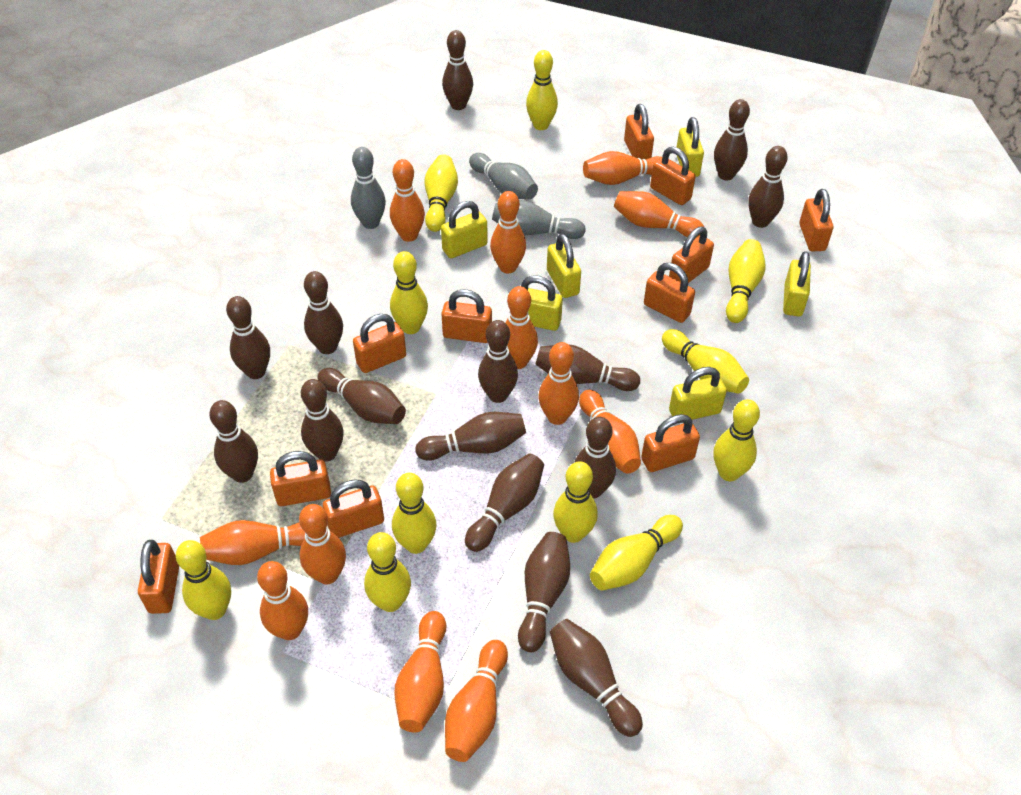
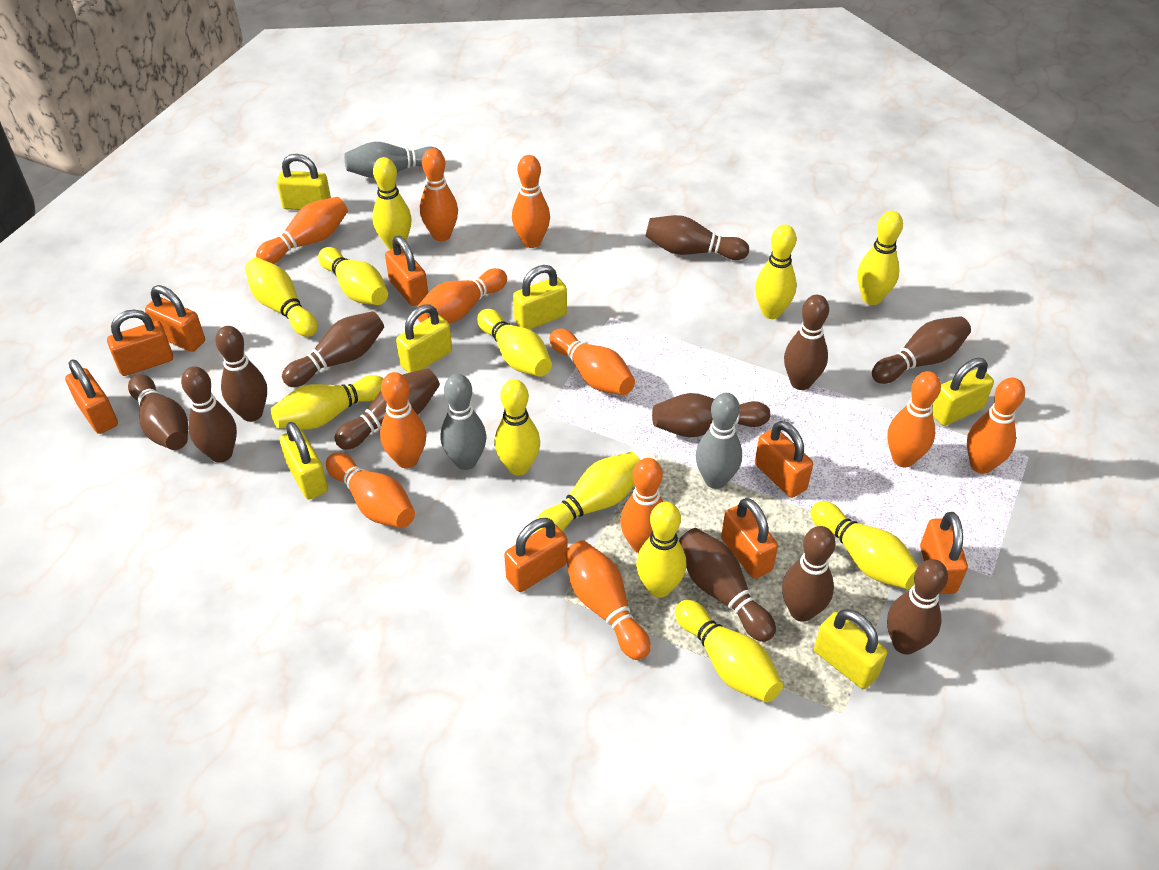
brown bowling pin: [209,400,258,483] [226,296,270,379] [301,379,344,462] [304,271,343,354] [317,368,406,424] [416,412,526,461] [442,30,473,110] [465,453,544,552] [478,320,518,403] [518,532,570,652] [535,345,640,391] [550,619,643,737] [574,417,616,499] [714,99,750,180] [748,146,788,228] = 15 -> [128,374,188,450] [181,366,237,463] [215,326,267,422] [282,311,384,387] [334,368,440,450] [646,215,749,260] [652,393,770,437] [679,528,776,642] [782,526,836,622] [784,295,829,390] [872,316,971,384] [887,559,948,655] = 12
orange bowling pin: [200,520,305,565] [257,561,308,640] [299,504,346,584] [390,159,425,242] [394,611,446,732] [445,640,508,762] [490,191,526,273] [505,286,538,369] [538,342,579,425] [579,390,641,474] [583,151,661,185] [614,191,704,238] = 12 -> [256,197,348,264] [326,452,415,528] [380,372,426,468] [416,268,507,323] [420,148,458,241] [512,155,550,248] [550,329,635,395] [565,540,651,660] [620,458,663,553] [887,371,941,468] [967,377,1025,474] = 11
orange padlock: [138,540,179,614] [270,451,331,506] [323,479,384,538] [353,314,406,373] [441,289,492,343] [624,104,654,160] [641,414,700,472] [644,263,695,323] [650,147,696,205] [669,227,714,283] [799,189,833,252] = 11 -> [65,360,118,434] [107,309,173,376] [145,285,205,352] [385,236,428,306] [504,518,567,592] [721,498,778,579] [755,421,813,498] [920,512,968,594] = 8
yellow bowling pin: [176,540,231,620] [364,532,411,612] [390,251,428,334] [392,473,437,554] [424,154,458,232] [526,50,558,130] [553,461,598,543] [590,515,683,591] [662,329,749,394] [714,399,760,481] [726,239,765,323] = 11 -> [245,257,318,337] [271,375,384,429] [318,247,388,305] [372,157,412,250] [477,309,552,377] [494,379,540,476] [537,452,640,531] [636,502,686,598] [675,600,783,703] [755,225,797,319] [811,501,918,589] [858,211,903,305] = 12

